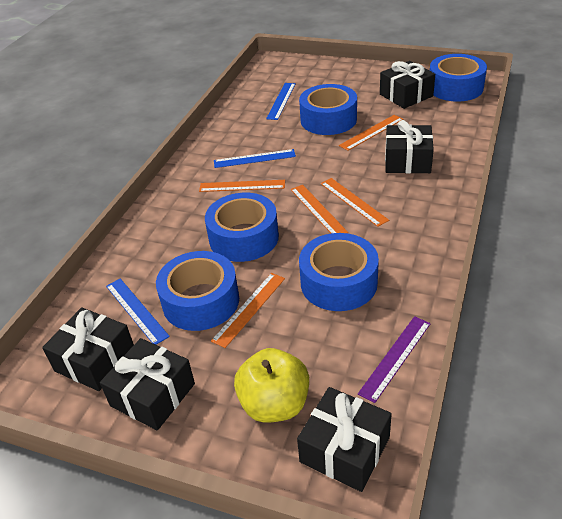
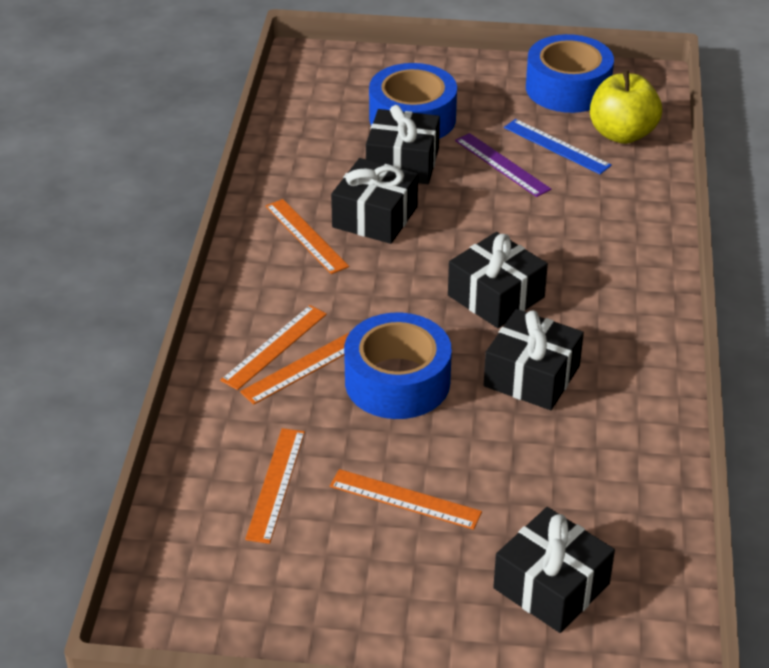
blue ruler: [106,279,170,345] [214,149,296,168] [266,83,296,120] = 3 -> [504,119,612,174] = 1
blue tape: [156,251,239,331] [205,193,279,262] [299,84,357,135] [299,233,379,311] [430,54,487,102] = 5 -> [344,313,452,419] [369,63,457,139] [526,34,614,113] = 3

